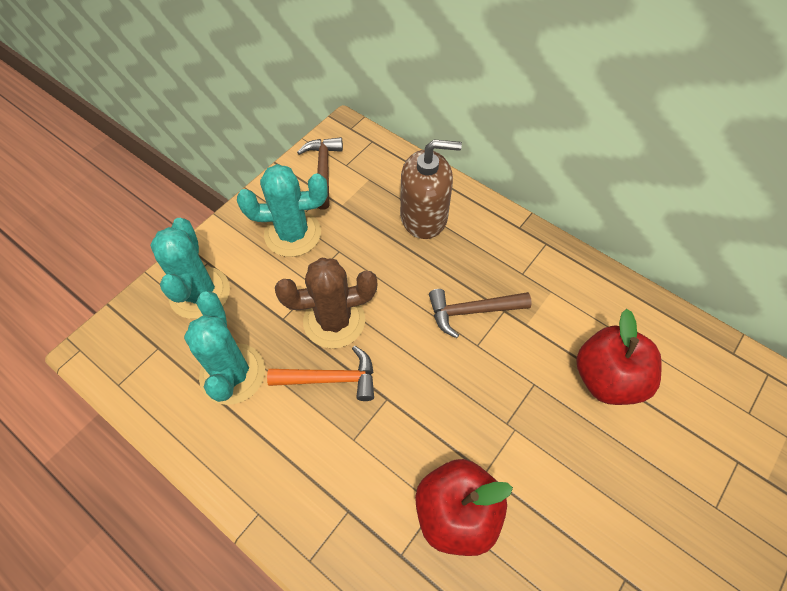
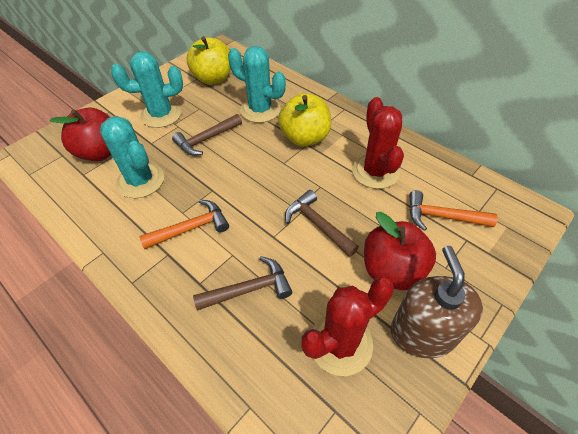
brown cactus: [275,257,377,348] = 1 -> none = 0
brown hammer: [297,137,343,210] [429,289,532,338] = 2 -> [172,114,242,155] [193,256,292,311] [285,190,359,257] = 3
orange hammer: [267,346,374,401] = 1 -> [139,200,229,249] [409,190,498,231] = 2
red cactus: none = 0 -> [302,277,394,376] [352,97,404,189] = 2
yellow apple: none = 0 -> [187,36,231,85] [278,93,331,147] = 2

